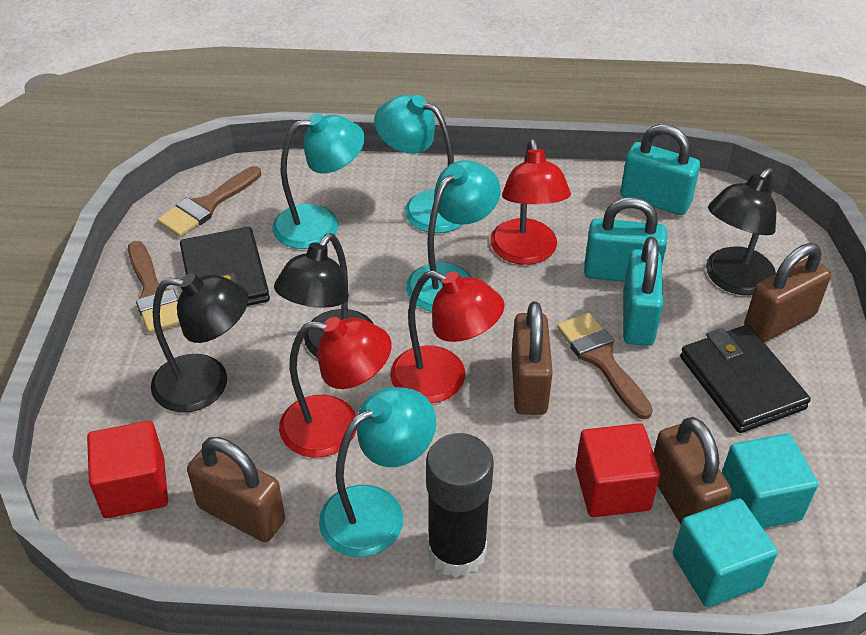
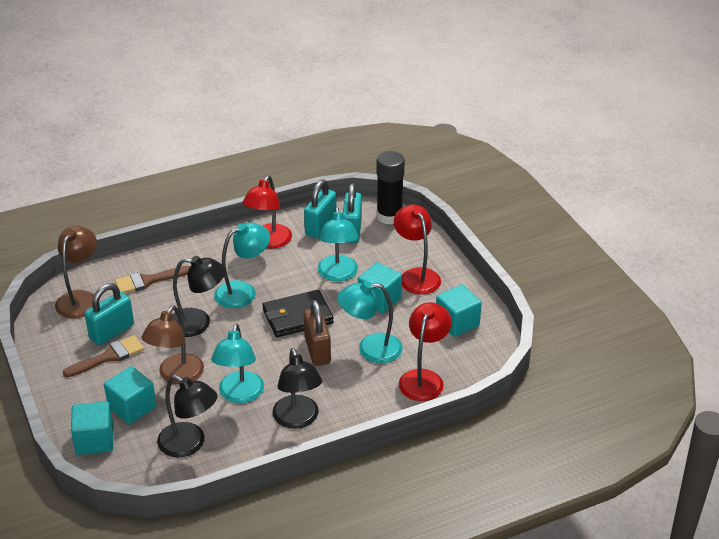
black wallet: [180,227,270,306] [680,325,811,433] = 2 -> [262,290,334,337] = 1
brown brush: [128,241,180,333] [157,166,261,237] [557,313,653,419] = 3 -> [63,335,144,377] [115,266,190,293] = 2
brown lamp: none = 0 -> [55,226,97,318] [142,305,204,385] = 2
brown padlock: [187,437,285,542] [512,302,553,415] [654,417,732,524] [744,243,831,342] = 4 -> [304,300,331,366] = 1
red cube: [87,421,168,518] [575,423,660,517] = 2 -> none = 0
turquoise cube: [673,498,778,607] [722,434,818,528] = 2 -> [71,401,113,455] [104,366,156,424] [358,262,402,314] [436,285,482,337] = 4

